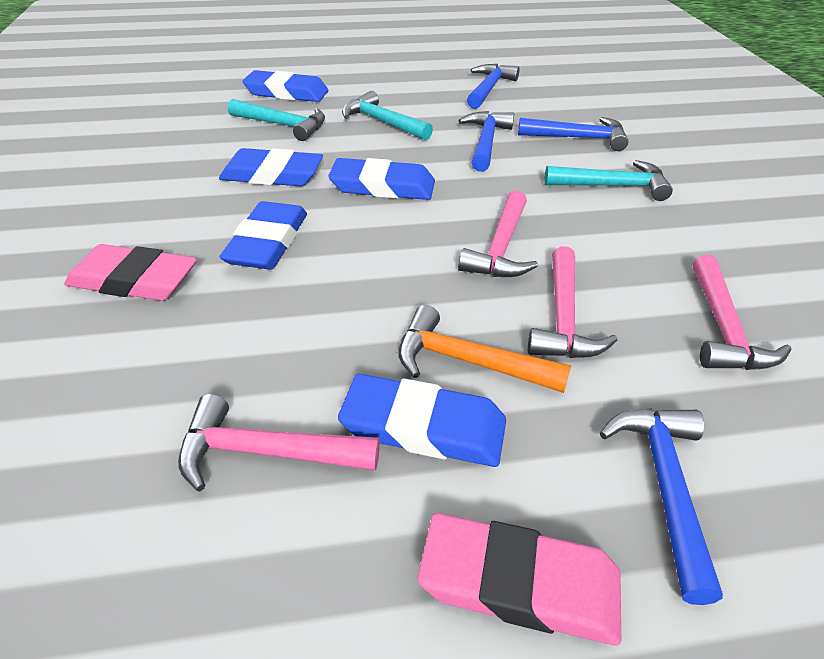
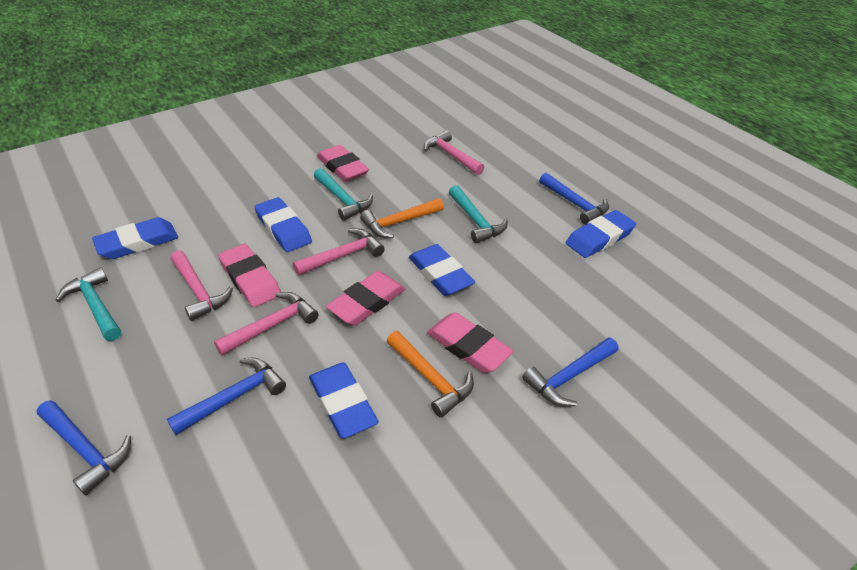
orange hammer: [398,305,571,393] = 1 -> [360,198,444,238] [387,331,474,418] = 2
pink eraser: [64,244,197,301] [417,513,621,646] = 2 -> [218,244,281,307] [317,145,369,182] [326,271,406,325] [427,312,514,373] = 4

